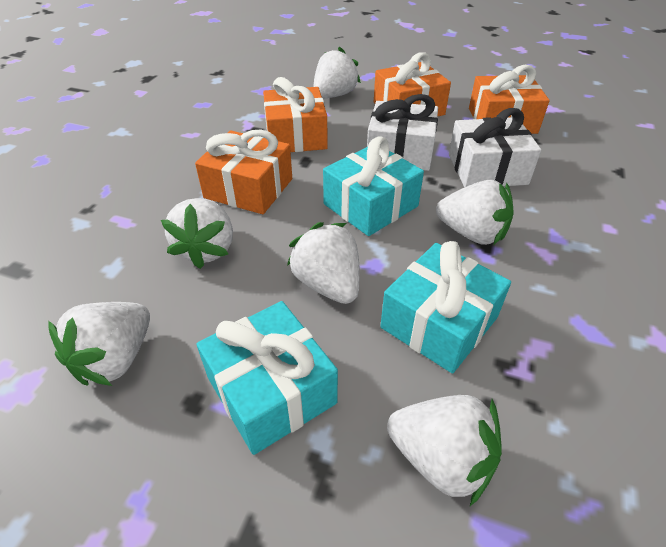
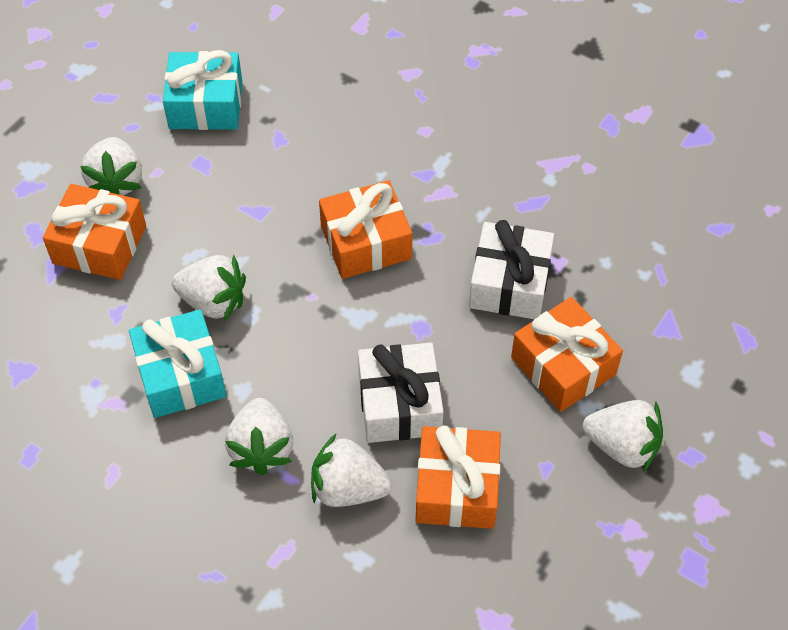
turquoise gift: [197,301,338,455] [323,136,424,236] [380,241,511,373] = 3 -> [129,309,226,418] [163,50,242,130] = 2
white strawberry: [49,302,150,386] [161,198,233,269] [287,222,360,304] [314,46,361,98] [387,395,502,506] [436,180,514,245] = 6 -> [80,137,142,195] [172,255,246,321] [225,398,293,475] [311,434,392,507] [583,400,663,472] = 5

